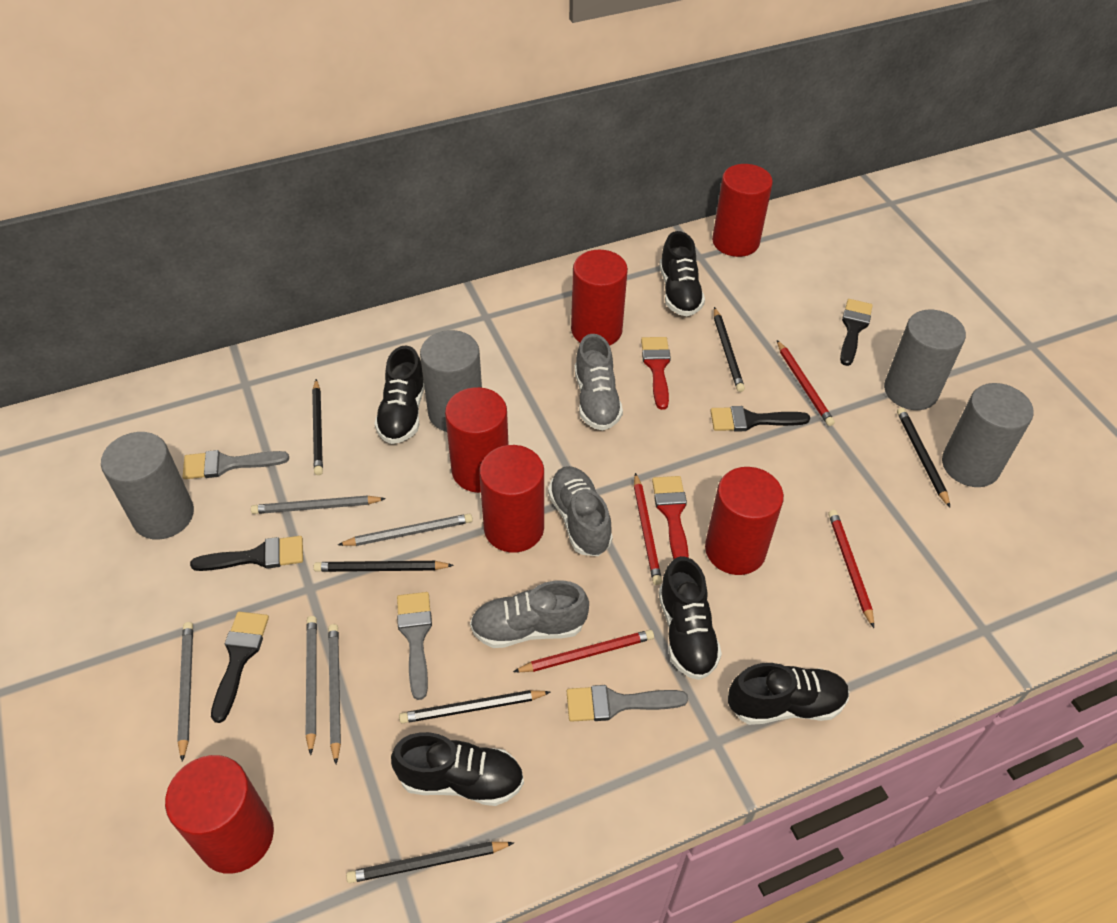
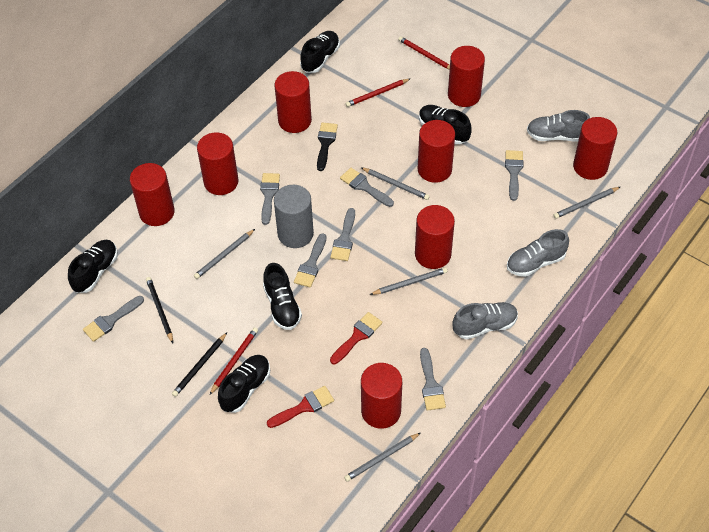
black brush: [190,536,303,571] [211,612,269,723] [710,406,810,432] [840,299,873,366] = 4 -> [317,123,338,171] = 1
black pencil: [312,379,323,475] [314,561,454,572] [346,841,514,883] [399,690,550,724] [714,307,745,392] [897,407,950,507] = 6 -> [146,277,173,343] [172,333,227,397] = 2
grey brush: [182,450,289,479] [397,592,432,700] [567,685,688,722] = 3 -> [83,296,144,342] [260,173,280,225] [294,233,326,288] [330,208,355,261] [340,168,394,207] [420,348,446,411] [505,150,523,201] = 7
grey cylinder: [101,432,194,540] [420,330,482,432] [884,310,966,410] [942,383,1034,487] = 4 -> [274,185,314,248] = 1
red cylinder: [165,755,274,874] [445,387,509,493] [479,445,544,553] [571,250,628,346] [705,467,784,575] [712,164,773,257] = 6 -> [130,163,175,226] [197,132,238,195] [275,71,312,133] [361,363,402,429] [415,205,455,269] [418,120,455,183] [448,46,485,107] [573,117,617,180] = 8
red pencil: [513,630,654,672] [634,473,662,585] [777,340,835,426] [828,510,874,628] = 4 -> [210,327,258,395] [346,79,410,107] [398,36,450,70] = 3

